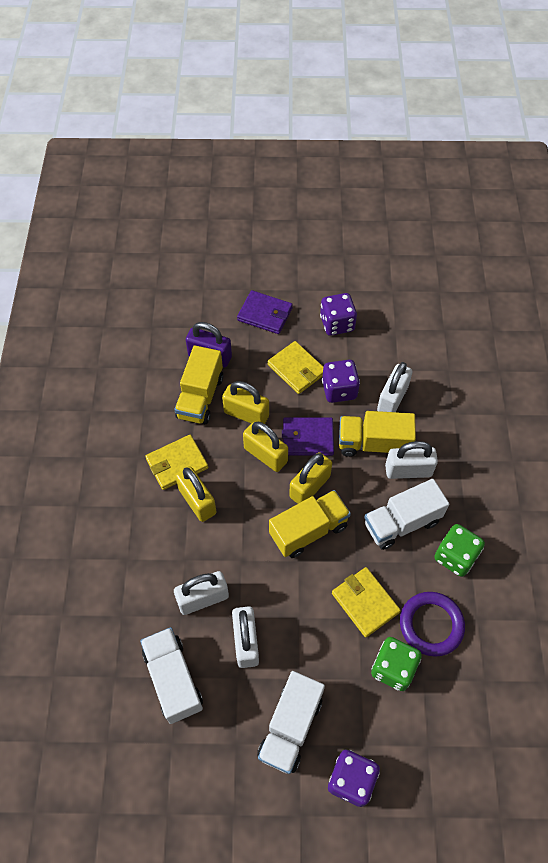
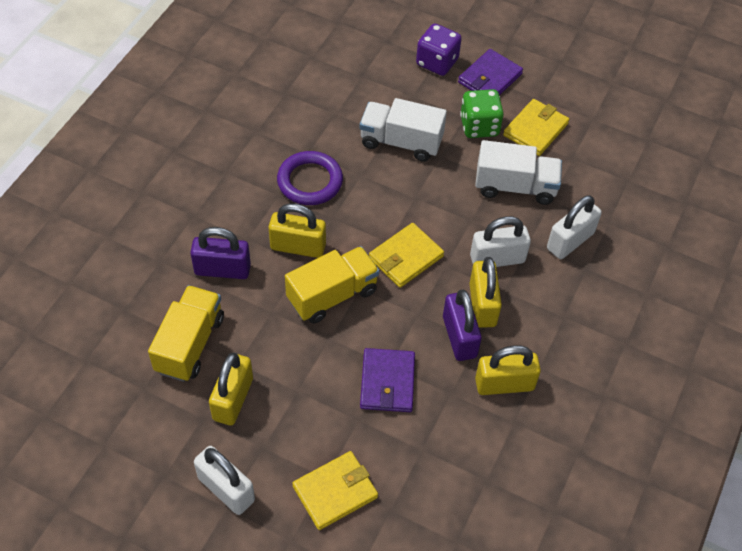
green dice: [371,637,422,691] [434,524,485,577] = 2 -> [460,89,504,138] = 1
purple dice: [320,293,357,336] [322,360,360,403] [328,750,380,807] = 3 -> [416,24,462,76] = 1
purple padlock: [186,322,232,367] = 1 -> [190,227,251,279] [443,289,482,361] = 2
white padlock: [174,571,229,615] [232,606,259,668] [377,362,413,412] [385,441,438,479] = 4 -> [194,446,255,515] [470,216,531,267] [547,195,602,259] = 3
white truck: [140,627,203,724] [257,671,325,774] [364,479,449,550] = 3 -> [360,98,447,162] [475,140,562,205] = 2
yellow truck: [174,345,223,424] [269,490,351,558] [339,411,416,457] = 3 -> [148,285,224,382] [285,246,380,324] = 2

